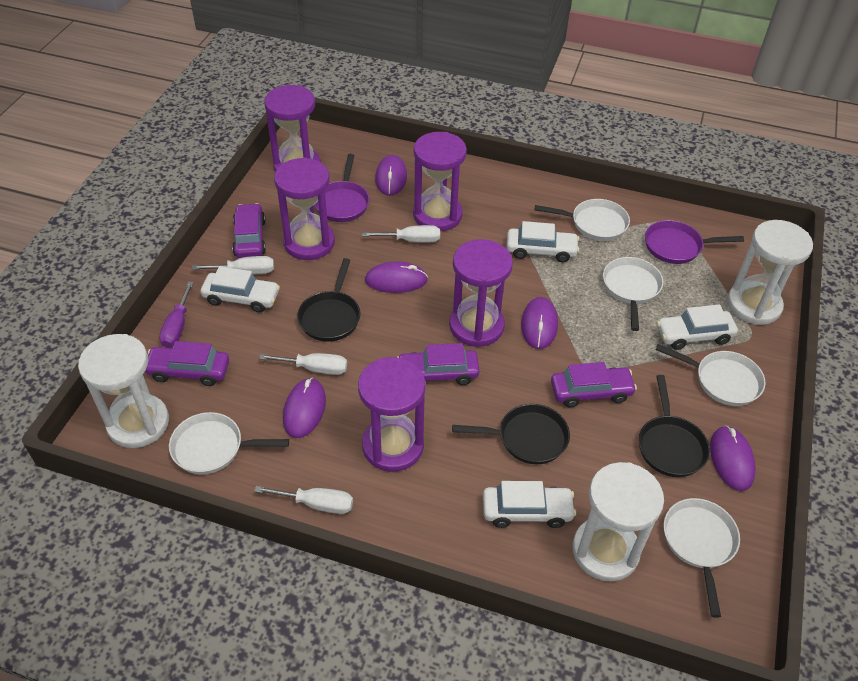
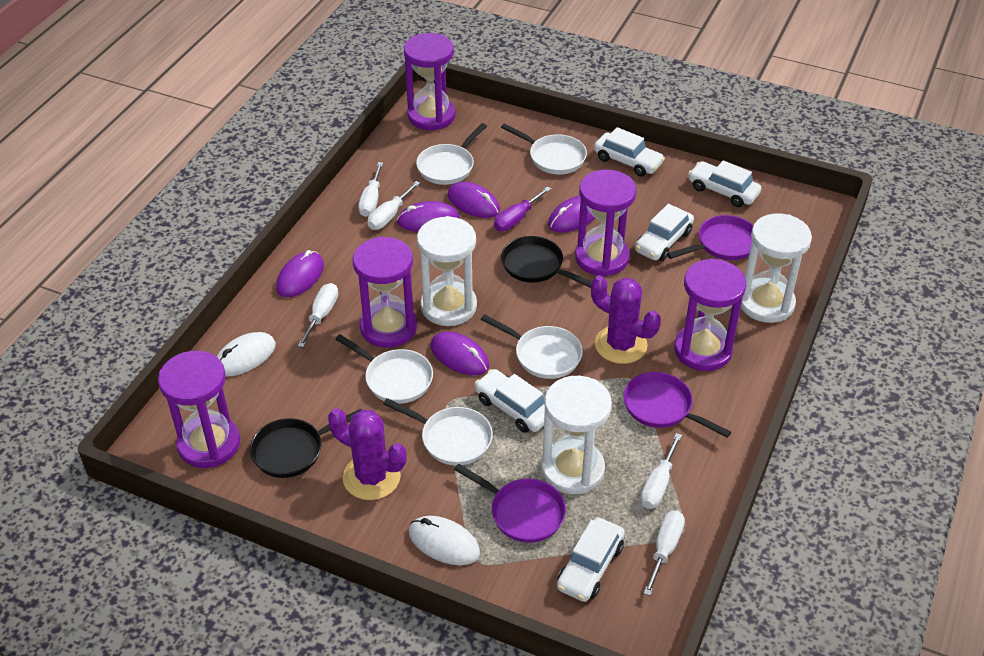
black pan: [297,258,360,342] [452,404,570,464] [639,375,710,477] = 3 -> [250,409,361,478] [501,236,591,288] = 2
purple cactus: none = 0 -> [328,408,407,500] [591,275,661,364] = 2
purple car: [145,341,229,386] [232,203,266,258] [397,343,480,385] [551,362,637,407] = 4 -> none = 0
purple pan: [314,154,370,222] [645,220,744,264] = 2 -> [454,463,566,543] [624,372,731,438] [667,215,753,260] = 3
white car: [201,266,280,313] [483,481,576,528] [507,221,579,262] [657,304,738,350] = 4 -> [475,369,545,433] [557,517,625,602] [594,127,665,176] [635,204,694,261] [688,160,761,207] = 5
white mouse: none = 0 -> [217,332,276,377] [409,516,480,565] = 2
white screwdriver: [192,256,274,274] [254,486,353,514] [259,353,347,375] [363,225,440,243] = 4 -> [298,283,338,348] [358,162,383,217] [368,181,420,230] [640,433,682,509] [643,511,685,596] = 5

